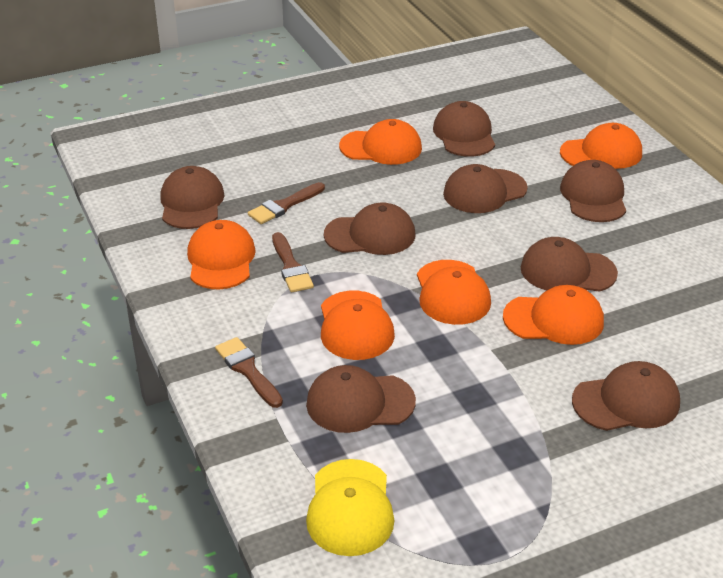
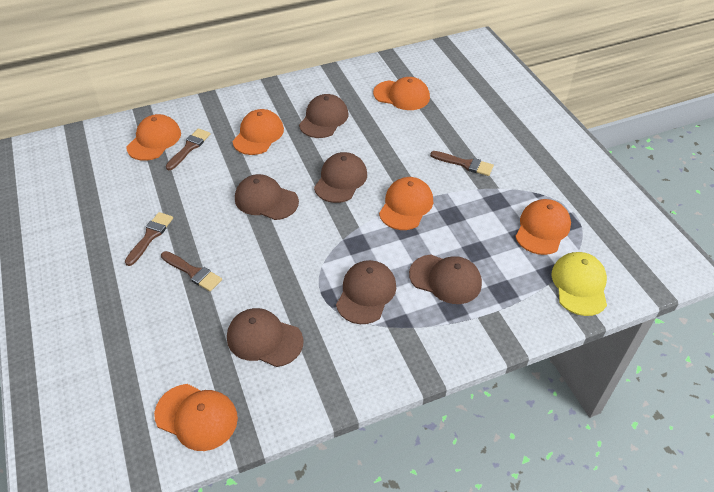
brown brush: [215,337,283,408] [248,182,325,224] [272,232,314,293] = 3 -> [125,212,173,266] [161,251,222,292] [166,128,211,170] [430,151,494,176] = 4
brown cap: [160,166,225,229] [306,365,416,433] [324,203,415,255] [433,101,495,157] [443,164,528,213] [521,237,618,292] [560,160,626,222] [572,361,680,431] = 8 -> [227,308,303,367] [235,174,299,220] [299,94,348,138] [314,152,367,203] [336,260,396,324] [409,254,482,304] = 6

